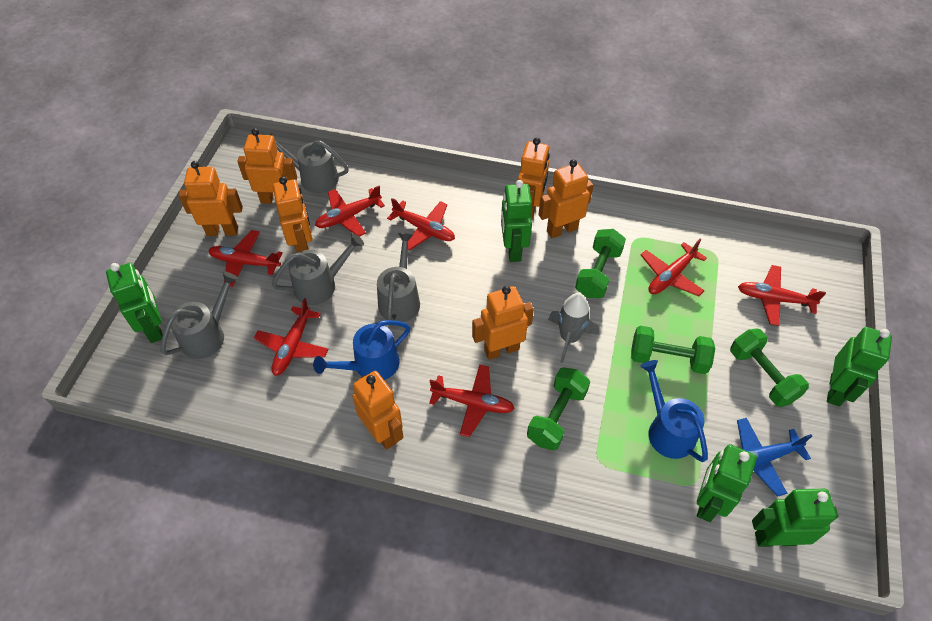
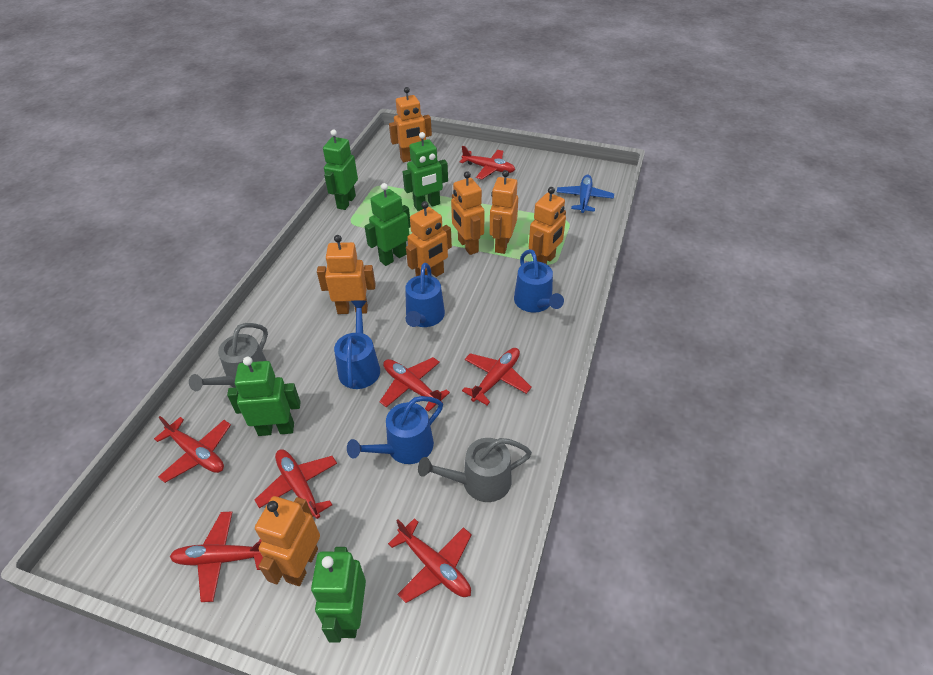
blue watering can: [313,320,410,380] [640,360,708,462] = 2 -> [334,300,380,389] [347,396,443,464] [405,263,445,327] [514,249,564,312] = 4
green dumbbell: [527,367,590,450] [575,229,626,298] [631,326,715,374] [730,328,809,407] = 4 -> none = 0
grey rocket: [548,293,599,363] = 1 -> none = 0
grey watering can: [161,272,238,359] [269,132,349,193] [272,234,364,305] [377,233,420,322] = 4 -> [189,323,268,391] [418,438,532,502] = 2

